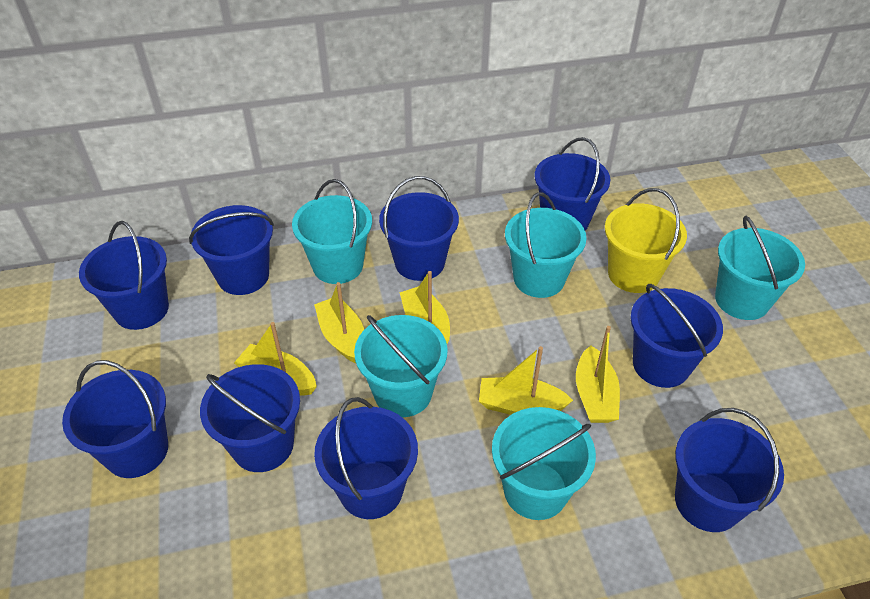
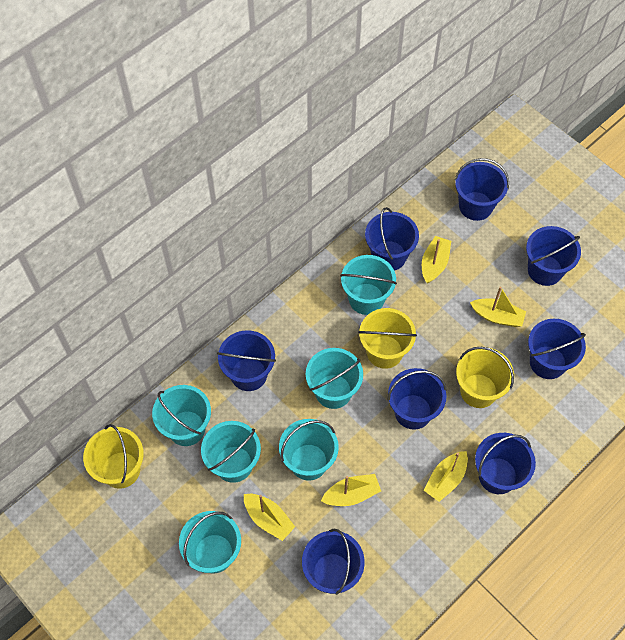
blue bucket: [62,360,168,478] [79,221,169,330] [189,205,274,295] [200,364,300,472] [314,397,418,519] [379,176,459,281] [534,137,610,231] [630,284,723,388] [675,408,784,532] = 9 -> [217,330,276,391] [302,529,365,595] [365,207,419,271] [388,368,447,430] [455,158,509,221] [475,433,536,494] [526,226,581,286] [528,319,586,379] = 8
turquoise bucket: [292,179,372,284] [354,315,448,417] [492,407,596,520] [505,192,587,298] [715,216,805,320] = 5 -> [152,385,211,446] [179,511,241,573] [201,421,261,483] [279,419,339,481] [306,348,363,409] [340,255,397,315] = 6
yellow bucket: [605,188,687,293] = 1 -> [83,424,144,489] [358,308,417,369] [456,347,514,408] = 3

